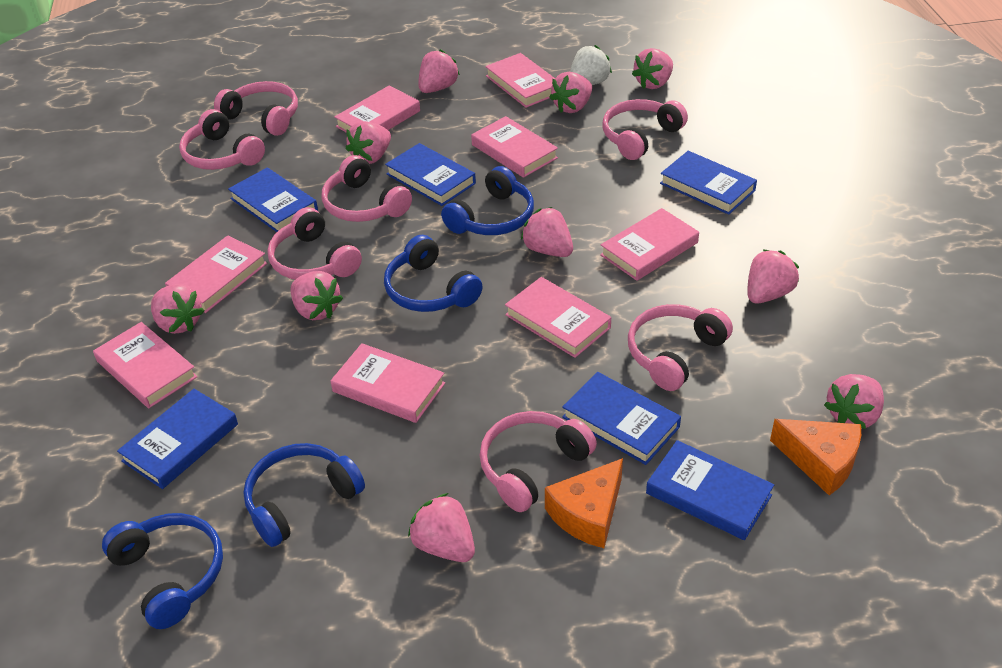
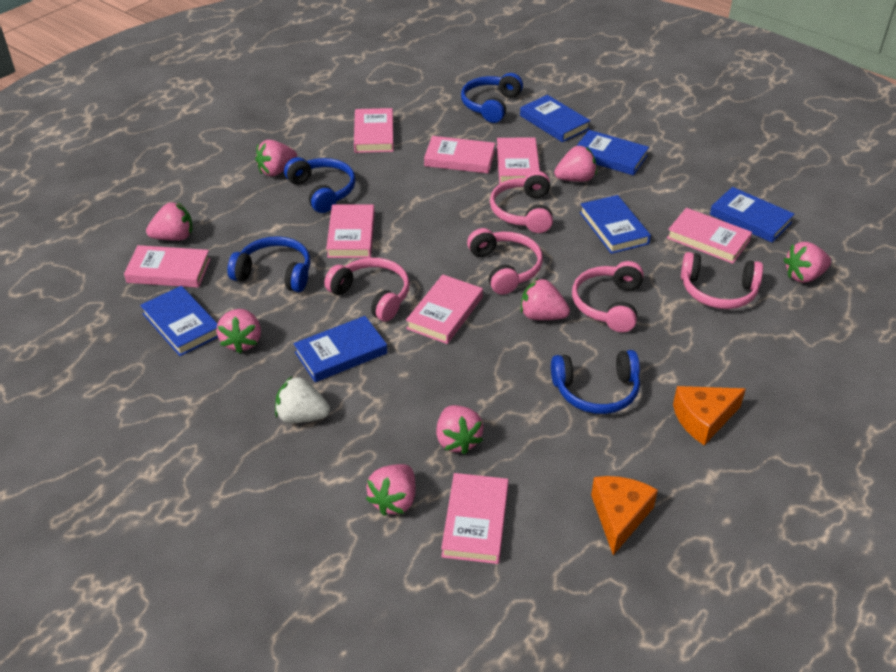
pink headphones: [179,109,265,170] [214,81,298,136] [267,207,362,280] [321,155,412,222] [480,411,597,512] [602,99,688,160] [628,304,733,391] = 7 -> [324,258,410,322] [467,228,543,295] [490,171,553,233] [572,261,644,332] [681,252,763,309] = 5
pink strawberry: [151,284,204,334] [291,271,343,320] [346,121,391,164] [408,493,475,562] [418,49,460,93] [521,207,573,257] [549,72,592,113] [632,48,673,89] [747,249,799,304] [824,374,884,429] = 10 -> [146,202,193,241] [217,309,261,353] [255,140,297,176] [366,464,416,516] [436,405,484,455] [521,278,570,320] [554,145,597,182] [784,242,831,283] = 8

